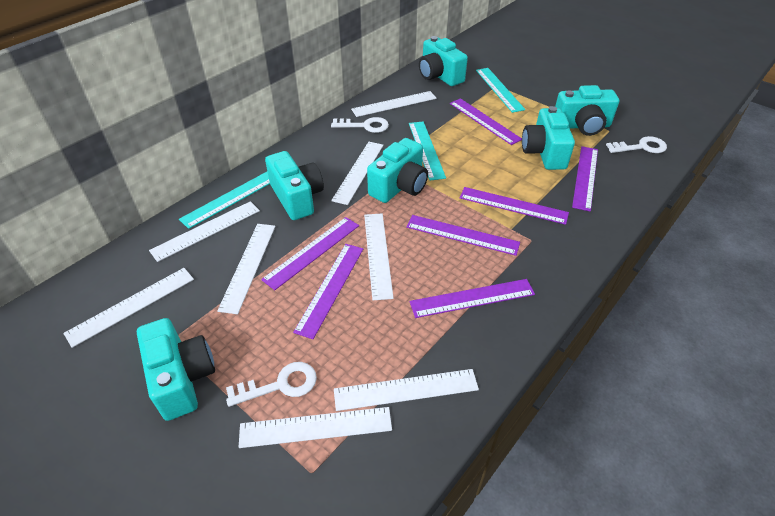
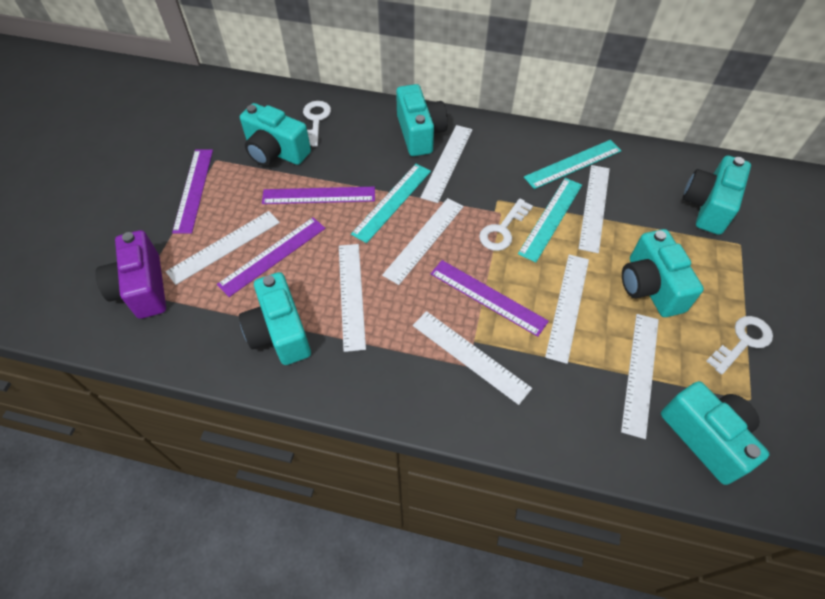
purple camera: none = 0 -> [95,230,166,319] = 1
purple ruler: [261,217,359,290] [293,244,363,339] [406,215,520,256] [410,279,535,318] [450,98,522,145] [460,187,569,225] [572,146,598,211] = 7 -> [172,149,213,234] [217,217,325,297] [262,187,375,204] [431,260,549,337] = 4

